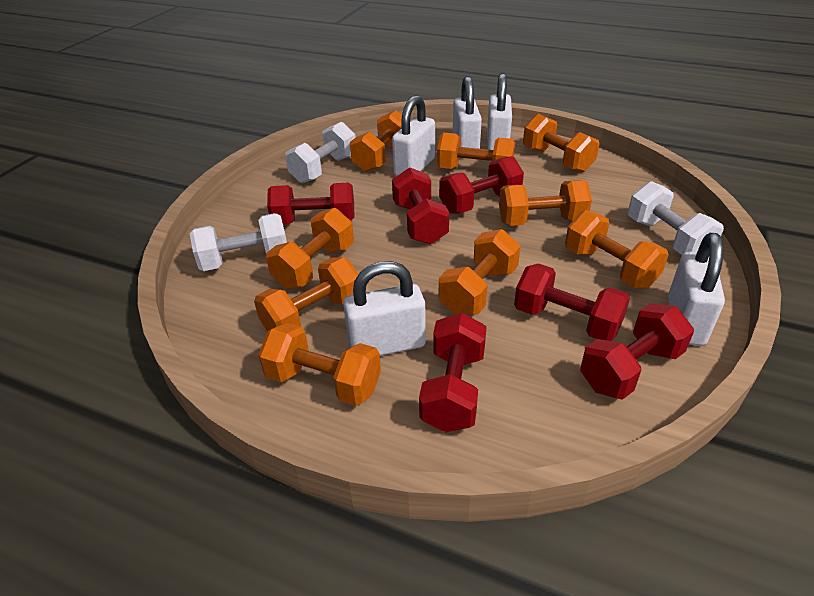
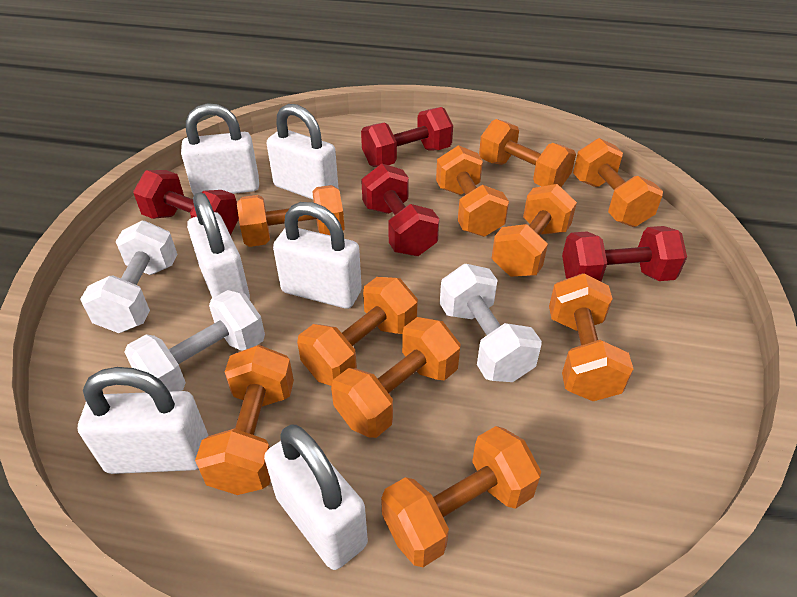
orange dumbbell: [254,257,359,332] [258,323,381,406] [266,208,354,289] [350,110,402,172] [437,133,515,169] [439,229,521,315] [499,180,592,226] [523,114,600,172] [565,210,669,288] = 9 -> [195,345,294,495] [237,185,345,247] [297,277,418,386] [331,317,461,438] [381,426,541,567] [436,145,509,237] [479,119,576,187] [492,184,577,277] [549,273,633,401] [573,138,663,227] = 10
red dumbbell: [267,183,354,225] [392,167,449,244] [419,313,487,432] [439,156,524,214] [514,263,630,341] [580,303,694,400] = 6 -> [133,170,239,235] [361,107,453,167] [361,164,439,256] [562,226,687,281] = 4
white padlock: [343,261,426,356] [392,95,435,176] [453,76,482,149] [487,73,512,150] [668,233,725,346] = 5 -> [78,367,208,474] [181,103,259,195] [187,192,250,300] [264,424,368,570] [267,104,338,199] [273,202,362,309] = 6

